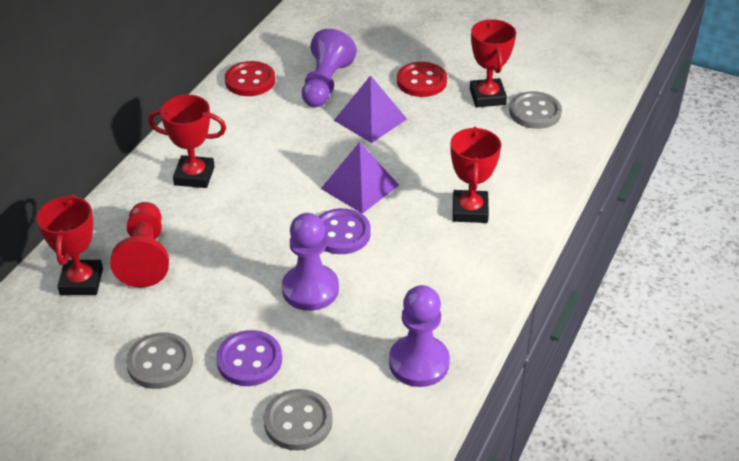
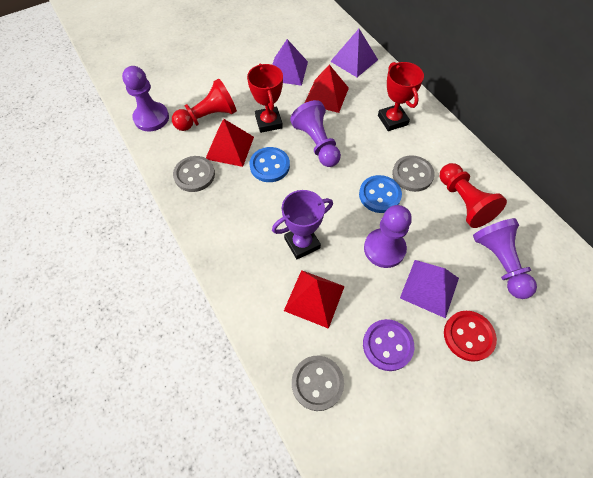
blue button: none = 0 -> [249,147,290,182] [359,175,402,213] = 2
purple button: [216,330,282,386] [318,208,371,254] = 2 -> [363,319,414,371] = 1
purple pawn: [282,213,339,311] [302,29,357,107] [389,285,450,387] = 3 -> [122,66,169,132] [290,100,341,167] [364,205,412,268] [473,218,537,299] = 4
purple pyramid: [321,142,399,214] [334,75,407,143] = 2 -> [272,39,308,86] [330,29,378,77] [400,260,459,318] = 3
purple trophy: none = 0 -> [272,190,333,259] = 1
red button: [225,61,275,96] [397,62,447,97] = 2 -> [444,311,497,362] = 1
red pawn: [110,202,169,287] = 1 -> [172,79,237,131] [440,163,507,228] = 2
red pyramid: none = 0 -> [206,119,254,167] [284,270,345,329] [305,65,349,113] = 3
red trophy: [36,194,103,295] [148,95,226,188] [450,127,501,223] [470,19,516,107] = 4 -> [247,63,283,133] [378,62,424,131] = 2

